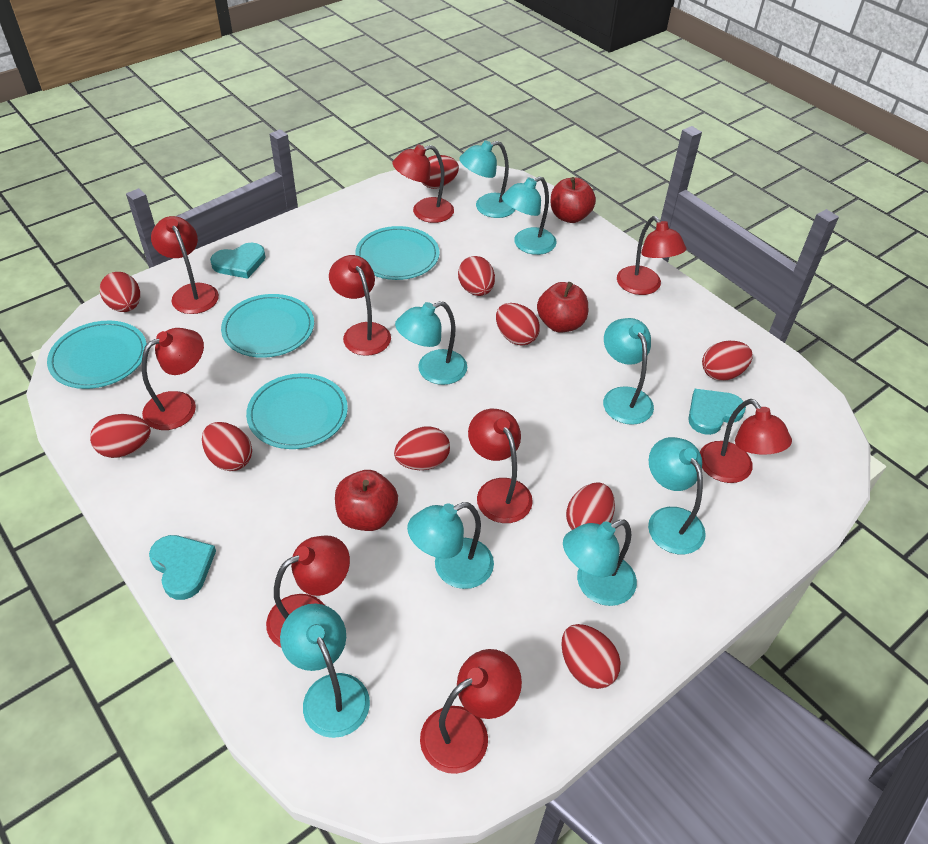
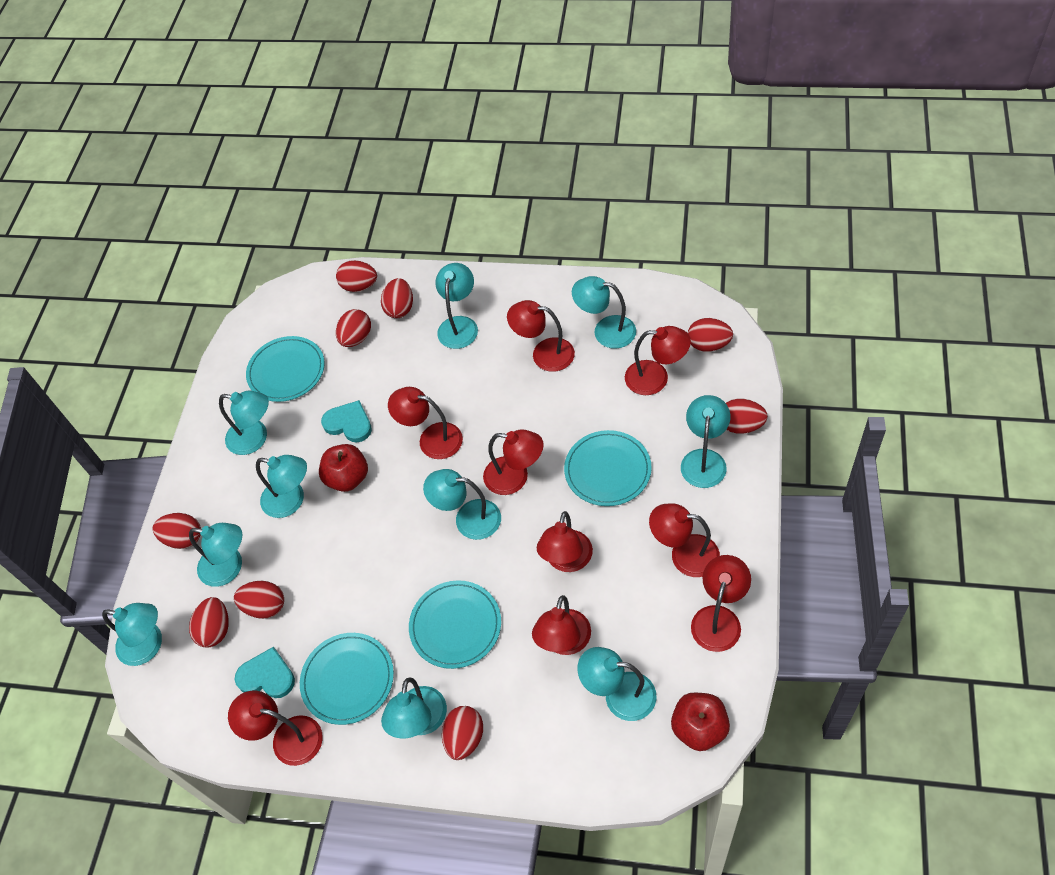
red apple: [335,470,398,531] [537,282,588,333] [551,177,596,223] = 3 -> [319,444,368,492] [671,693,730,751] = 2
red egg: [90,414,151,458] [100,272,140,312] [202,422,252,471] [394,427,450,470] [421,155,459,189] [458,256,495,296] [496,303,540,346] [561,624,621,689] [566,482,615,530] [702,341,753,381] = 10 -> [152,513,201,549] [189,597,229,648] [234,581,284,619] [336,260,377,292] [336,309,371,347] [381,278,413,318] [442,706,483,760] [688,318,733,352] [726,399,768,434] = 9
turquoise heart: [149,535,216,600] [210,243,266,279] [688,389,746,435] = 3 -> [234,647,295,698] [321,400,372,442] = 2
turquoise lamp: [280,604,370,738] [395,301,467,385] [407,502,494,589] [459,141,515,218] [502,176,557,255] [563,520,637,606] [603,318,654,425] [648,437,706,554] = 8 -> [102,603,162,666] [189,523,242,587] [219,391,269,455] [256,455,307,518] [381,677,447,739] [423,469,501,540] [435,263,478,349] [572,276,636,349] [577,647,657,721] [681,395,731,488] = 10

